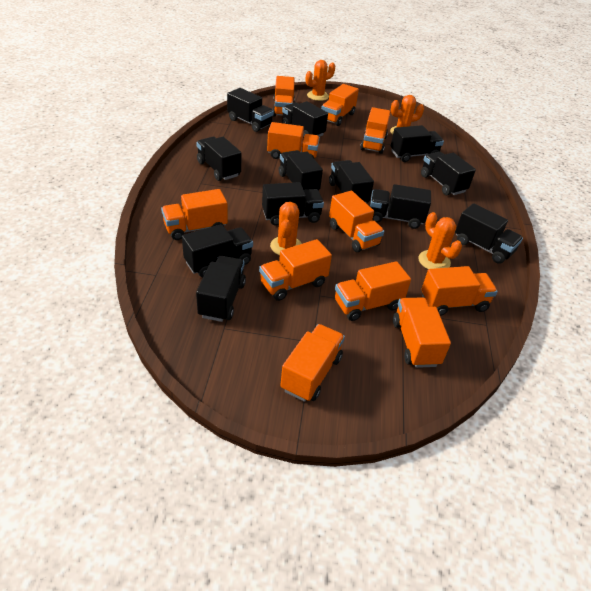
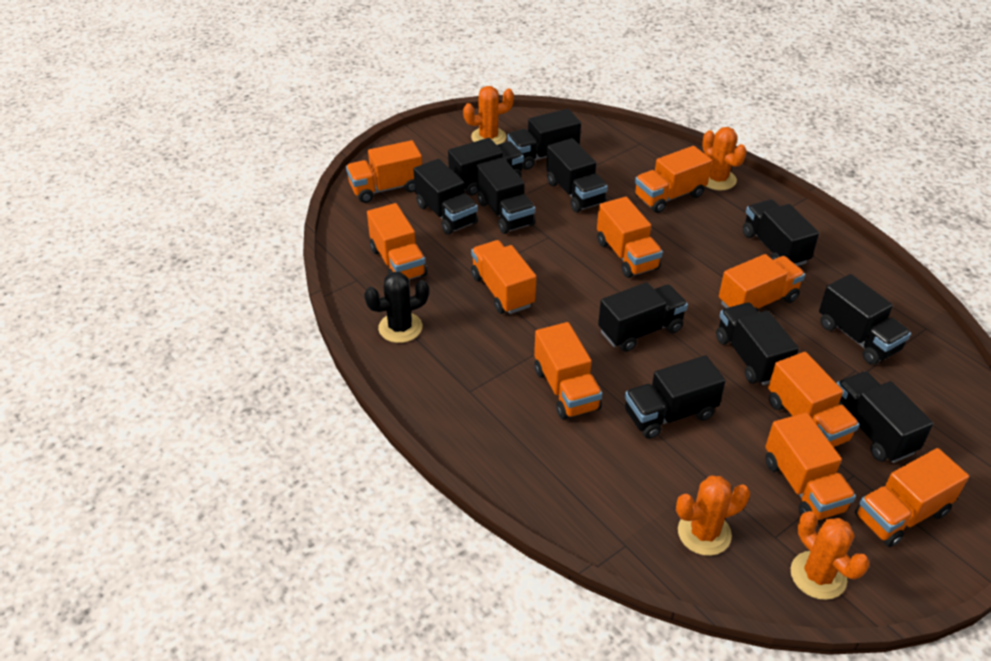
black cactus: none = 0 -> [364,272,429,343] = 1
black truck: [182,224,253,277] [196,137,241,181] [196,256,246,322] [227,88,274,132] [262,182,324,226] [279,150,323,190] [282,101,328,138] [329,160,374,203] [370,184,431,229] [391,125,444,162] [421,152,476,195] [455,203,523,264] = 12 -> [413,159,478,235] [448,138,524,196] [477,157,535,234] [507,109,581,170] [546,138,608,212] [598,282,688,352] [625,355,726,439] [716,303,799,385] [743,199,819,266] [819,274,911,365] [837,371,933,463] = 11
orange truck: [161,189,228,240] [259,239,332,301] [267,122,320,159] [272,76,295,116] [280,324,345,402] [321,84,359,126] [329,191,384,252] [335,261,411,321] [360,107,391,154] [393,298,451,368] [421,266,498,316] = 11 -> [346,140,422,203] [367,203,427,280] [471,240,536,314] [534,322,603,420] [597,197,663,278] [635,146,712,213] [719,254,805,311] [765,412,856,520] [768,352,859,447] [855,448,969,547] = 10

